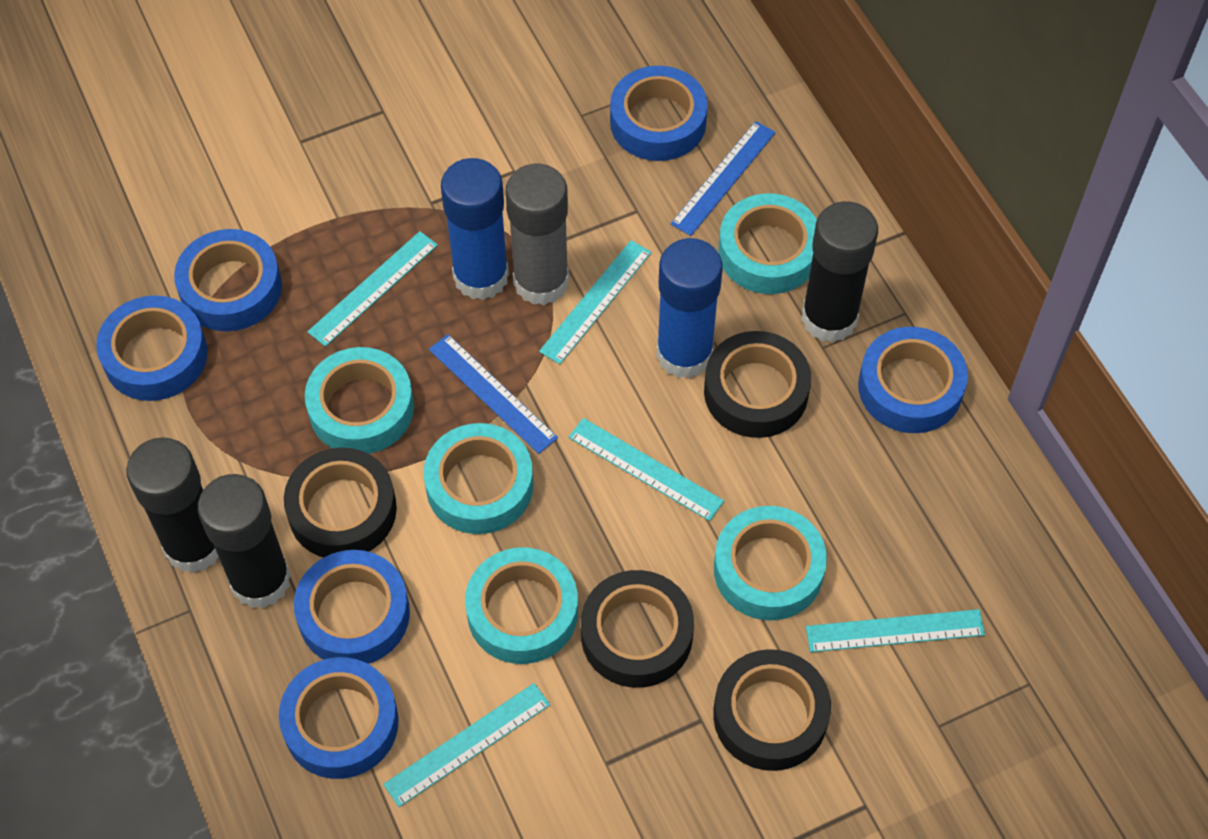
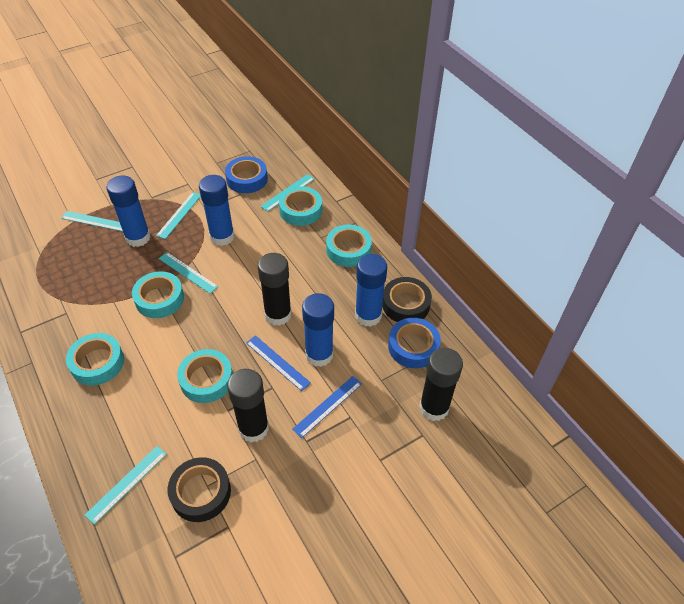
black tape: [284,447,397,557] [581,570,694,688] [704,331,811,438] [713,649,831,771] = 4 -> [168,457,231,522] [382,277,432,322] = 2
blue glue stick: [441,158,509,300] [656,238,723,379] = 2 -> [106,176,151,247] [199,175,235,246] [302,293,334,367] [355,254,387,327] = 4
blue tape: [96,296,207,401] [174,229,282,331] [279,657,399,779] [294,550,410,664] [610,66,708,161] [858,327,968,433] = 6 -> [225,156,268,193] [388,318,441,368] = 2
grey glue stick: [506,164,569,305] = 1 -> none = 0

